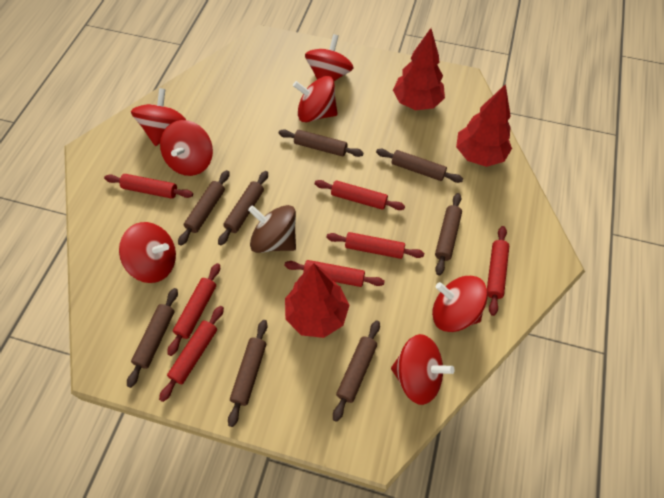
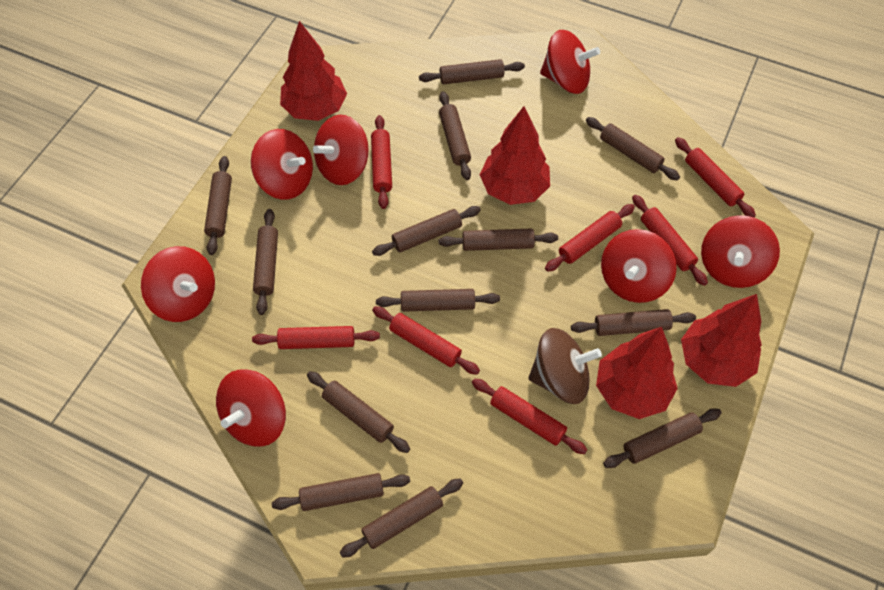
brown rolling pin: [127,288,178,388] [178,170,229,246] [218,171,268,245] [228,320,268,427] [279,129,364,157] [333,320,380,422] [376,149,463,183] [435,193,462,275] = 8 -> [204,156,232,255] [253,209,278,315] [272,473,410,511] [307,371,410,453] [339,478,463,558] [372,206,481,256] [376,289,500,312] [419,59,525,84] [439,91,471,180] [439,229,558,251] [571,309,696,336] [586,117,680,180] [603,408,722,468] = 13
red tree: [285,263,349,338] [393,28,445,110] [456,84,512,167] = 3 -> [280,21,347,121] [480,106,550,205] [596,327,678,419] [681,294,762,387] = 4

